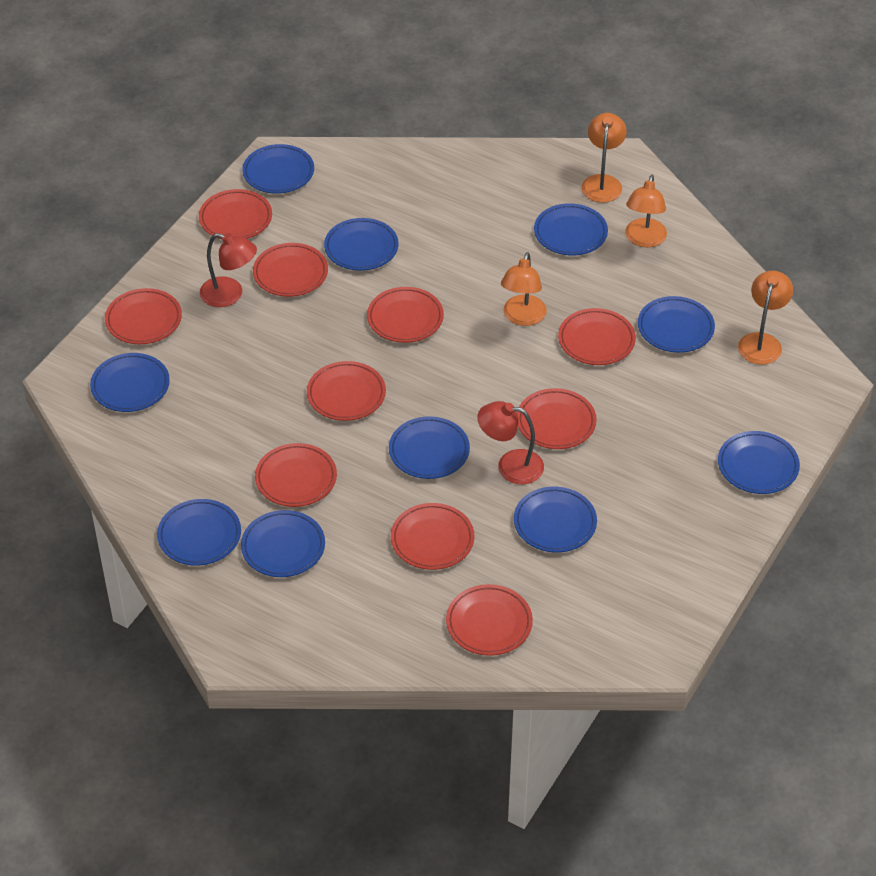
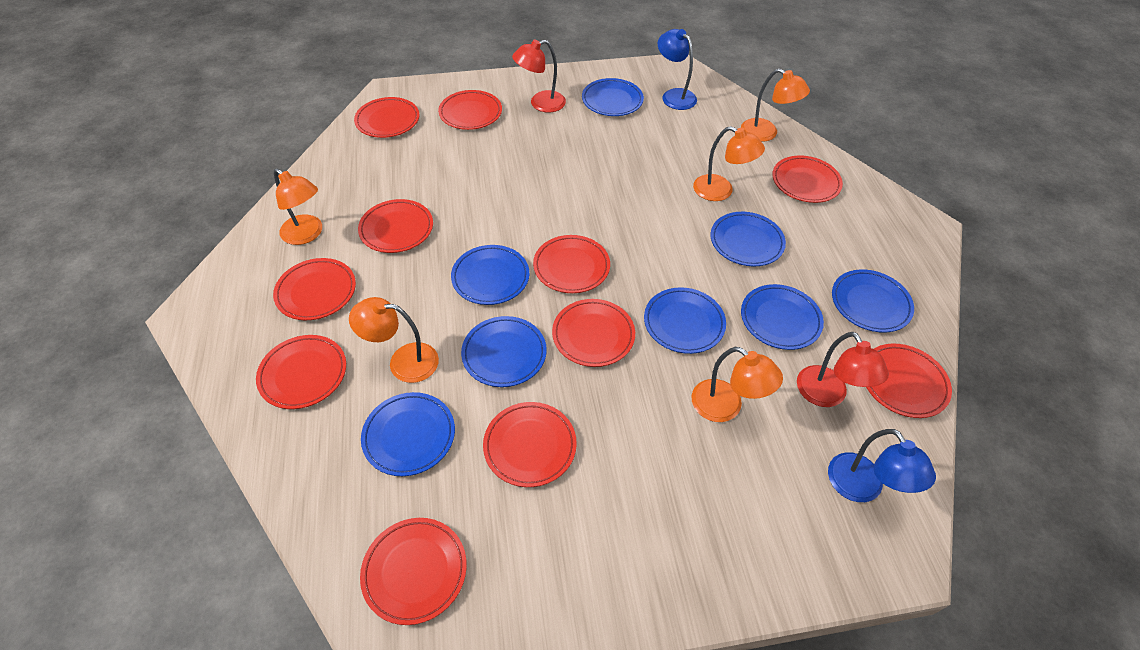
blue lamp: none = 0 -> [658,29,697,110] [828,429,936,502] = 2
blue plate: [90,353,170,412] [157,499,241,566] [241,510,325,577] [242,144,314,194] [324,218,399,271] [389,416,470,479] [514,487,597,553] [534,203,608,255] [638,296,715,353] [718,431,800,494] = 10 -> [361,392,455,476] [451,245,529,305] [461,316,547,387] [582,78,644,116] [644,287,726,354] [711,212,786,266] [741,284,824,350] [832,269,914,332] = 8
orange lamp: [501,252,547,326] [582,113,626,202] [625,175,667,247] [738,271,793,365] = 4 -> [274,168,322,245] [349,297,439,383] [691,347,783,422] [693,126,765,201] [741,69,810,142] = 5
red plate: [105,288,182,344] [199,189,272,239] [253,243,328,297] [255,443,337,507] [307,361,386,421] [367,287,444,343] [391,503,474,570] [446,584,533,656] [517,388,597,449] [558,308,636,365] = 10 -> [256,335,346,409] [273,258,356,320] [354,97,419,138] [358,199,433,253] [360,518,467,625] [438,90,502,130] [483,402,577,487] [533,235,610,293] [552,299,635,367] [772,155,843,203] [866,343,952,418] = 11

